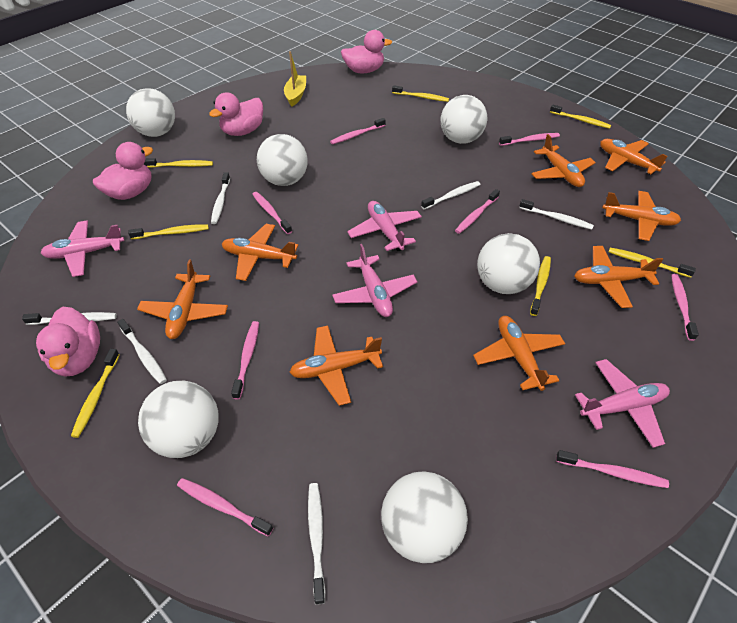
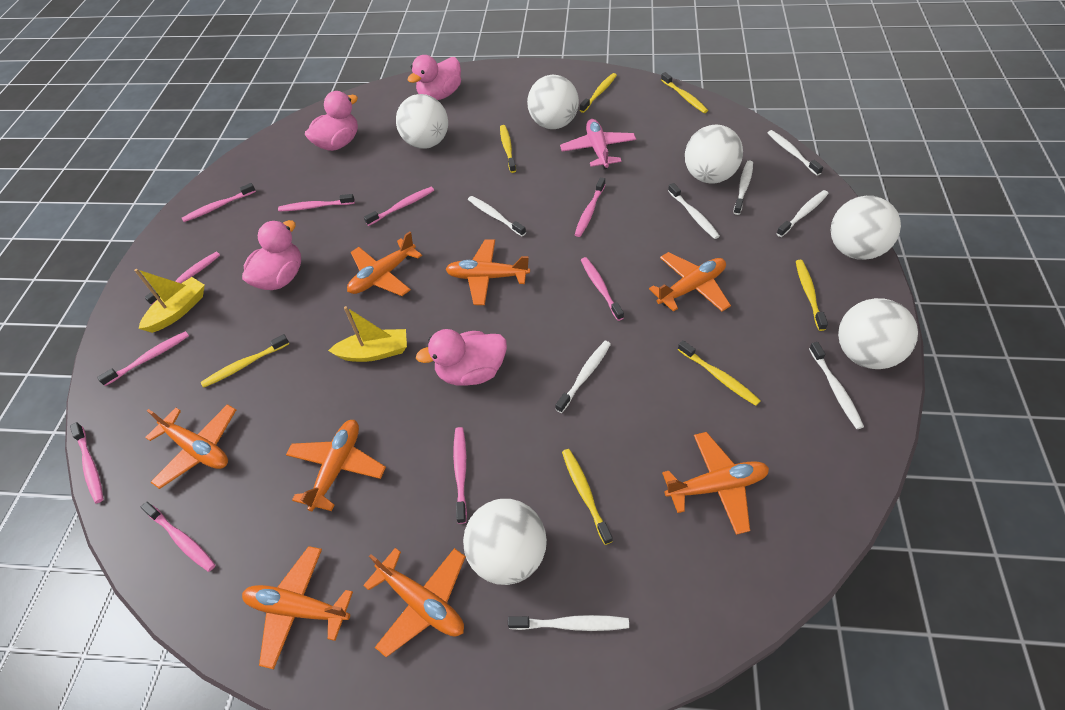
pink plane: [41,220,124,277] [332,244,417,317] [347,201,422,251] [575,359,670,448] = 4 -> [560,119,636,169] = 1
pink toothbrush: [177,478,273,536] [231,321,259,399] [252,192,292,234] [330,118,386,144] [455,189,500,234] [499,133,560,146] [556,450,669,488] [671,274,699,341] = 8 -> [70,422,104,503] [97,331,189,386] [141,502,215,572] [144,252,220,305] [182,183,256,222] [278,194,355,212] [364,187,434,226] [453,427,467,524] [575,177,606,237] [581,257,624,321] = 10
white toothbrush: [22,312,117,325] [117,319,167,384] [211,172,230,224] [308,483,325,604] [421,181,480,210] [519,199,594,230] = 6 -> [468,196,526,236] [508,615,629,631] [555,341,611,413] [668,183,720,239] [733,160,753,215] [768,130,823,176] [776,190,829,237] [809,342,864,429] = 8
yellow boat: [284,51,306,106] = 1 -> [134,269,205,333] [328,306,407,362] = 2

